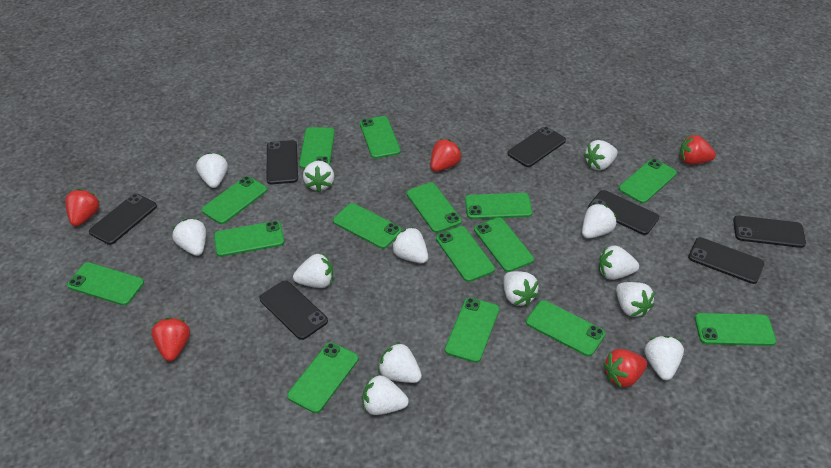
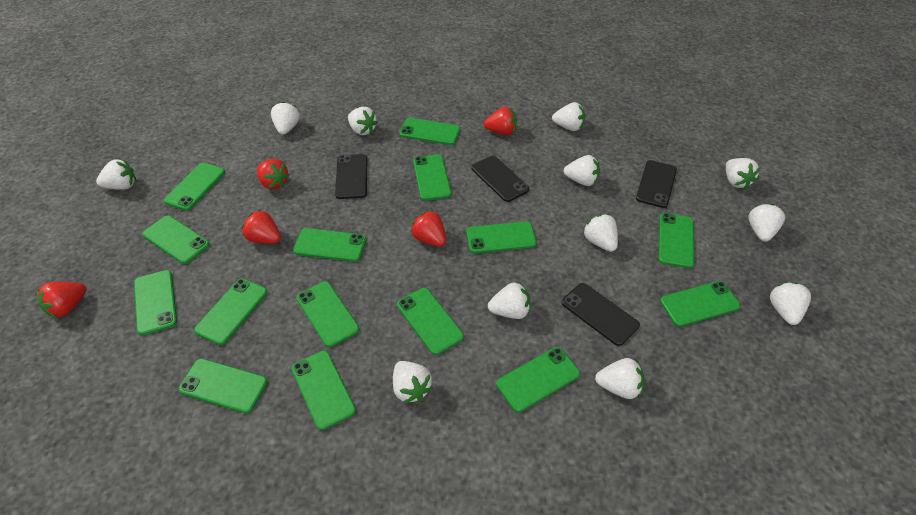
black phone: [89,194,157,245] [259,280,328,340] [267,140,298,184] [507,126,566,167] [588,190,659,235] [688,237,764,284] [733,216,806,248] = 7 -> [335,154,368,199] [471,156,529,202] [562,283,640,346] [636,160,677,208] = 4
white strawberry: [172,218,206,256] [196,152,228,188] [293,253,333,288] [303,161,334,192] [363,374,409,415] [378,342,422,383] [391,227,428,263] [504,271,539,306] [582,203,617,239] [584,140,618,170] [599,245,639,280] [616,282,655,317] [645,336,684,380] = 13 -> [96,159,136,190] [271,101,300,135] [348,107,378,135] [393,361,433,403] [488,282,530,319] [552,102,585,131] [564,155,600,186] [583,214,618,252] [595,358,644,399] [726,158,760,189] [748,203,785,242] [770,282,811,325] = 12

